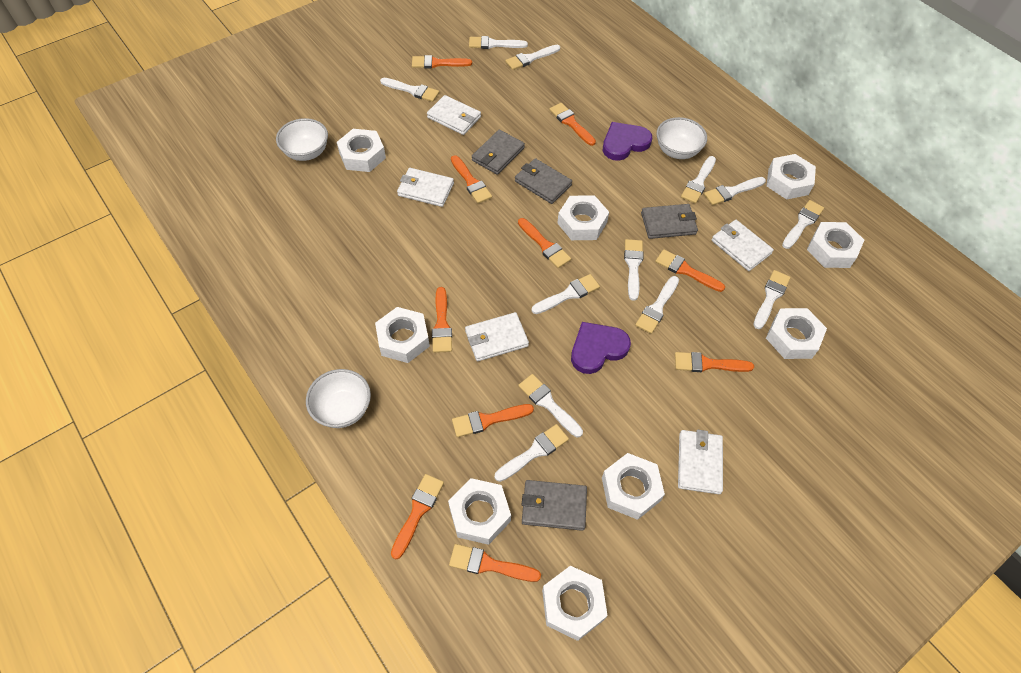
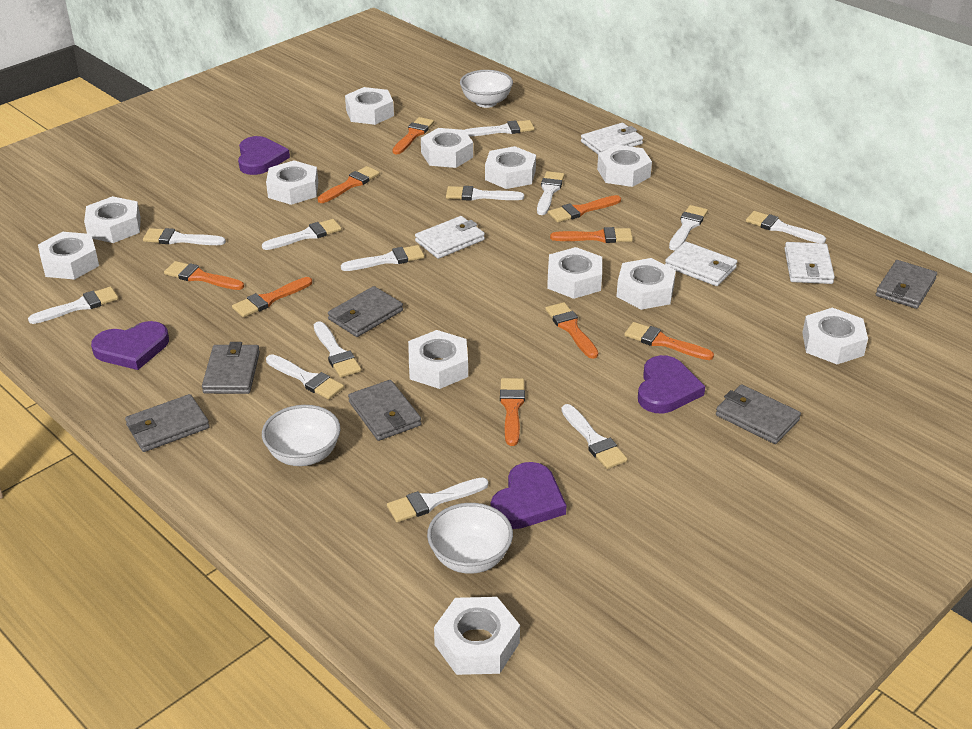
grey wallet: [472,130,525,175] [515,158,572,204] [522,480,587,531] [641,204,698,239] = 4 -> [125,394,210,452] [202,342,260,394] [328,286,403,337] [348,380,422,441] [716,385,801,444] [876,260,937,309] = 6
orange brush: [391,474,444,559] [412,55,472,68] [432,287,452,353] [449,544,541,582] [451,155,492,204] [452,404,534,437] [518,218,571,268] [549,103,596,146] [655,249,725,292] [675,352,754,372] = 10 -> [164,261,244,290] [232,277,312,318] [318,166,380,203] [392,117,434,155] [500,378,525,446] [545,302,598,359] [548,195,621,222] [550,227,633,243] [624,322,714,360] = 9
purple heart: [571,322,631,374] [603,122,652,161] = 2 -> [91,321,169,370] [238,136,290,175] [491,462,567,529] [638,355,705,413] = 4
white brush: [380,78,439,102] [469,36,528,49] [495,424,569,482] [505,45,560,70] [518,374,583,437] [531,274,600,314] [624,239,643,301] [635,276,679,334] [681,156,716,204] [704,177,766,205] [753,270,791,329] [782,200,824,249] = 12 -> [28,286,118,324] [143,228,226,245] [262,219,342,250] [266,354,344,399] [314,321,361,377] [341,245,424,271] [387,477,488,522] [446,186,524,201] [465,120,534,137] [537,171,565,215] [561,404,628,469] [669,205,708,250] [746,211,826,243] = 13
white nut: [337,129,386,172] [375,307,430,363] [448,478,511,545] [542,566,608,641] [557,195,609,240] [602,453,665,520] [766,308,827,359] [767,154,816,200] [807,222,864,268] = 9 -> [38,232,99,280] [84,196,141,243] [266,161,318,205] [345,87,394,125] [408,330,468,389] [421,128,473,168] [434,597,520,675] [485,146,536,189] [547,247,602,299] [597,145,652,187] [616,258,676,310] [802,308,868,364] = 12
white wallet: [397,168,454,207] [427,95,481,135] [465,312,529,361] [678,430,723,494] [711,220,774,271] = 5 -> [415,216,485,259] [581,123,643,154] [665,241,737,286] [784,242,835,284] = 4

